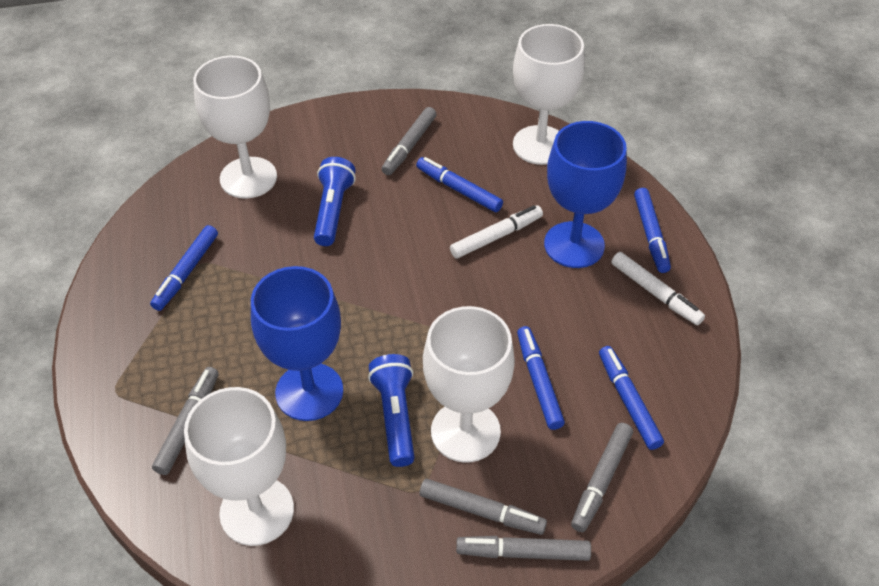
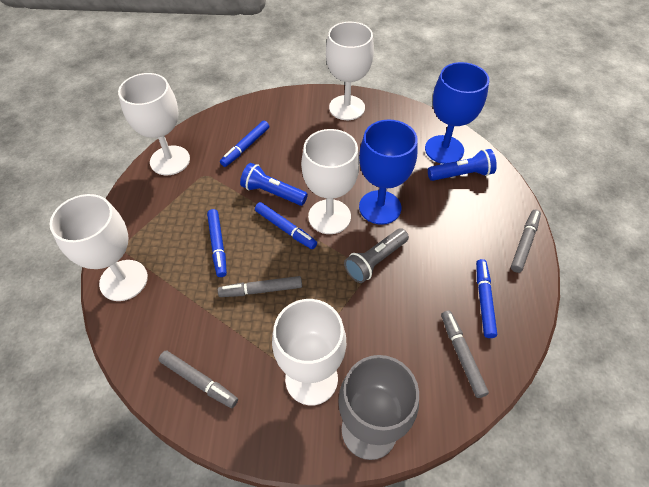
blue marker: [150,225,218,311] [416,157,503,212] [517,326,565,430] [599,346,664,450] [634,188,671,273] = 5 -> [207,209,227,277] [220,121,269,167] [255,202,317,249] [476,259,497,338] = 4
grey flashlight: none = 0 -> [344,228,409,283] = 1
grey goblet: none = 0 -> [338,355,419,460] = 1
grey marker: [152,367,218,475] [382,107,437,175] [420,479,547,535] [456,536,591,561] [571,423,633,532] = 5 -> [158,351,238,408] [218,276,302,297] [441,310,489,398] [511,209,541,273] = 4
white goblet: [184,387,294,546] [193,56,277,199] [423,306,515,463] [513,24,585,165] = 4 -> [50,194,148,301] [118,73,190,175] [272,299,346,405] [301,129,360,234] [326,22,374,120] = 5
white marker: [450,205,543,259] [611,252,705,325] = 2 -> none = 0

